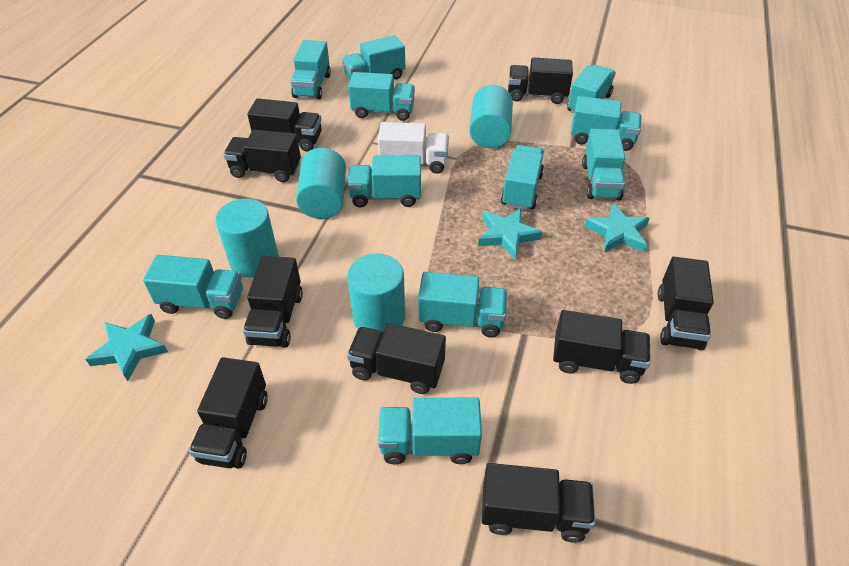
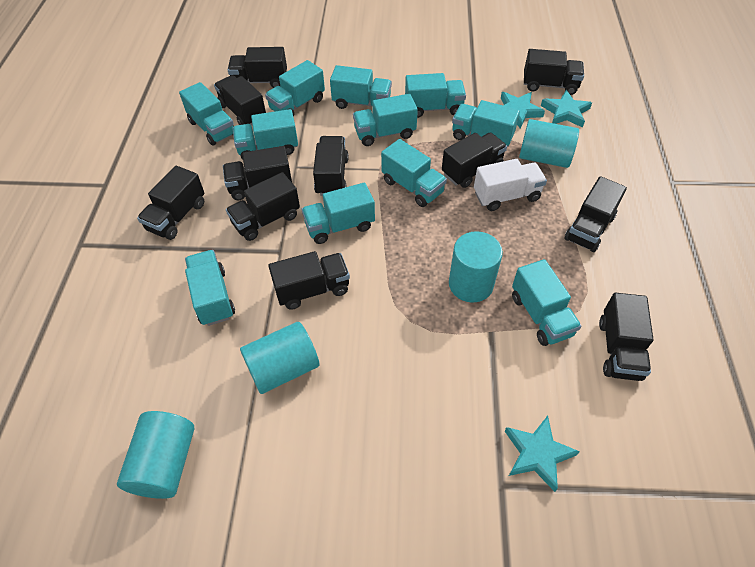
black truck: [189,357,268,469] [223,130,301,182] [243,256,303,348] [247,98,322,152] [347,323,446,394] [482,463,595,543] [508,57,573,104] [553,310,651,384] [658,257,714,350] = 9 -> [137,166,205,240] [214,75,266,126] [223,146,292,200] [226,172,300,241] [228,47,287,88] [268,251,350,310] [313,136,349,196] [442,132,507,188] [524,49,584,95] [564,176,627,252] [599,293,654,381] = 11

